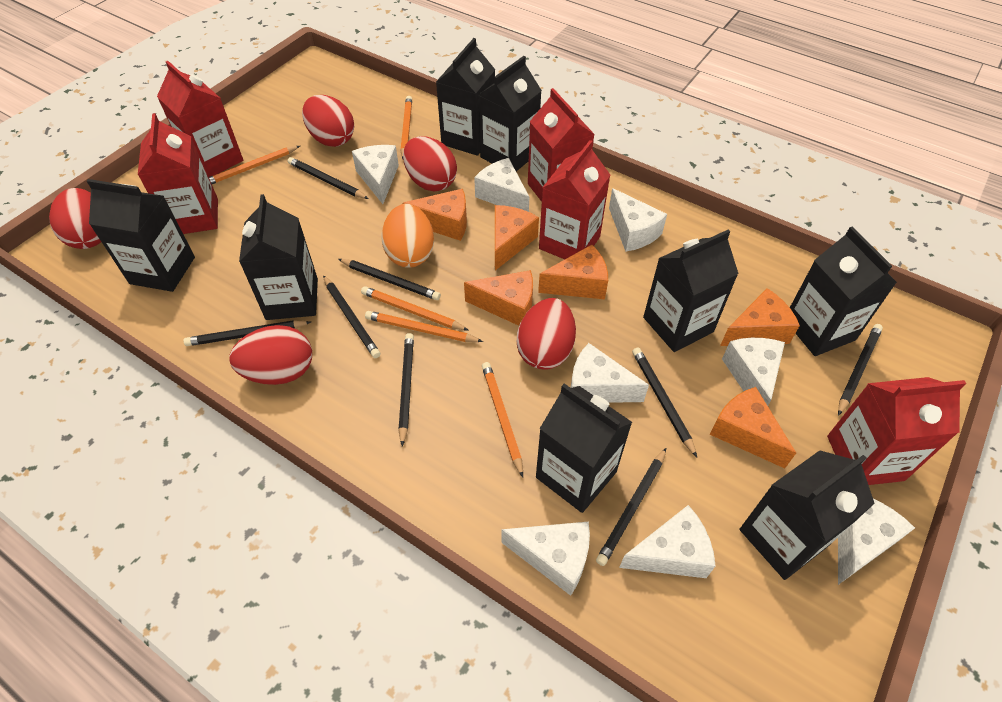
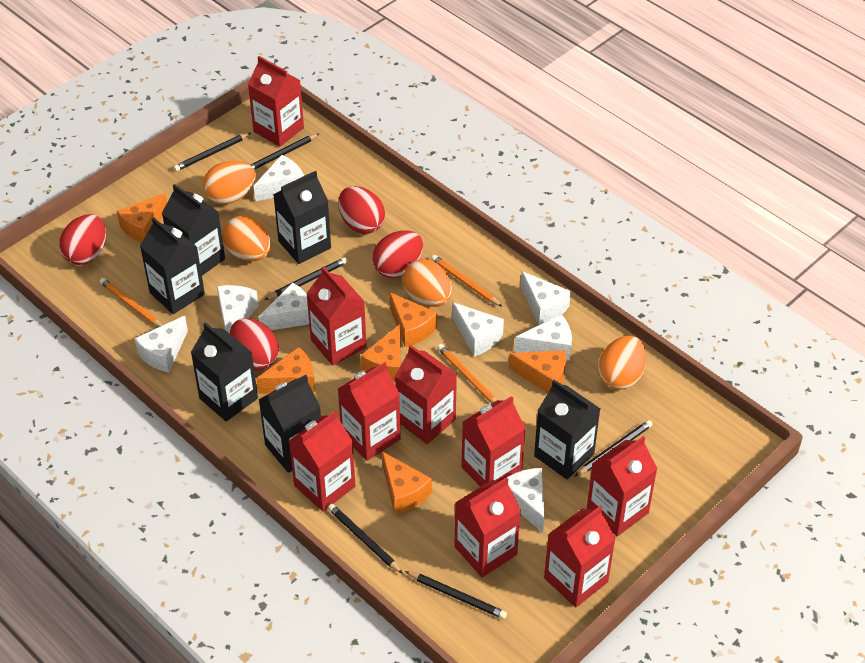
black carton: [87,179,195,292] [239,194,318,320] [436,38,495,156] [478,56,542,171] [536,383,632,513] [643,230,738,352] [740,450,875,580] [790,226,897,356] = 8 -> [140,217,205,314] [162,184,225,275] [191,322,258,421] [259,375,321,473] [273,171,331,264] [534,380,600,479] = 6
black pencil: [184,320,311,346] [287,157,369,199] [323,275,380,358] [338,259,441,300] [399,333,414,446] [596,448,666,566] [632,348,697,457] [838,324,883,416] = 8 -> [174,133,251,171] [251,133,320,170] [265,257,348,300] [328,504,403,574] [405,571,507,619] [575,420,653,476] = 6
orange egg: [381,204,434,268] = 1 -> [203,161,256,204] [222,216,271,261] [403,259,452,307] [598,336,646,390] = 4
orange pencil: [209,146,300,184] [361,286,469,331] [365,311,483,342] [401,96,412,160] [482,362,523,478] = 5 -> [100,278,163,327] [431,255,503,307] [437,344,497,403] = 3
red carton: [138,113,218,234] [157,61,243,177] [528,88,595,202] [539,140,610,259] [827,377,967,485] = 5 -> [248,56,304,147] [289,410,355,511] [306,266,367,365] [338,362,401,461] [395,345,457,444] [454,477,521,577] [461,396,526,487] [544,506,616,608] [587,436,658,536] = 9
red egg: [49,188,101,249] [229,325,312,385] [302,95,354,147] [403,136,457,192] [517,298,576,370] = 5 -> [59,214,106,265] [229,318,279,370] [338,186,385,234] [372,230,423,278] = 4

